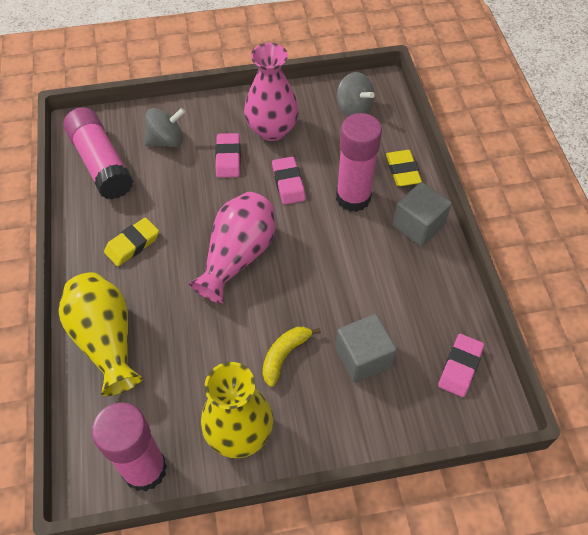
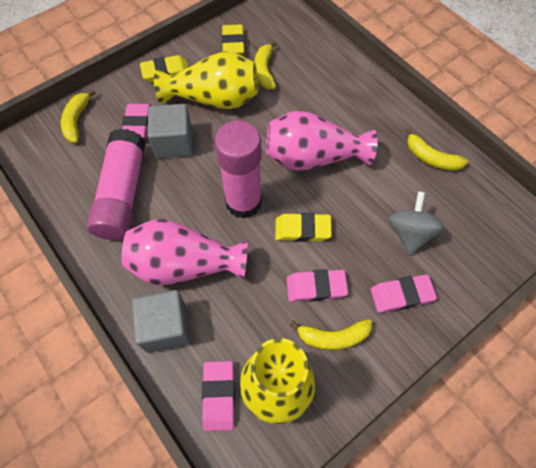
grey spinning top: [145,108,185,147] [337,72,375,117] = 2 -> [388,191,444,255] = 1
pink eraser: [215,133,241,178] [272,157,306,205] [438,334,484,397] = 3 -> [122,104,152,139] [202,361,235,431] [287,269,348,302] [371,274,437,313] = 4
pink glue stick: [63,107,133,200] [92,402,167,492] [336,113,382,212] = 3 -> [87,129,146,240] [214,120,262,219] = 2
yellow banana: [262,327,321,387] = 1 -> [61,89,96,143] [254,41,277,89] [290,319,372,350] [406,128,468,171] = 4
yellow eraser: [104,217,159,267] [386,150,422,186] = 2 -> [140,55,188,83] [222,24,245,54] [275,213,332,242] = 3

